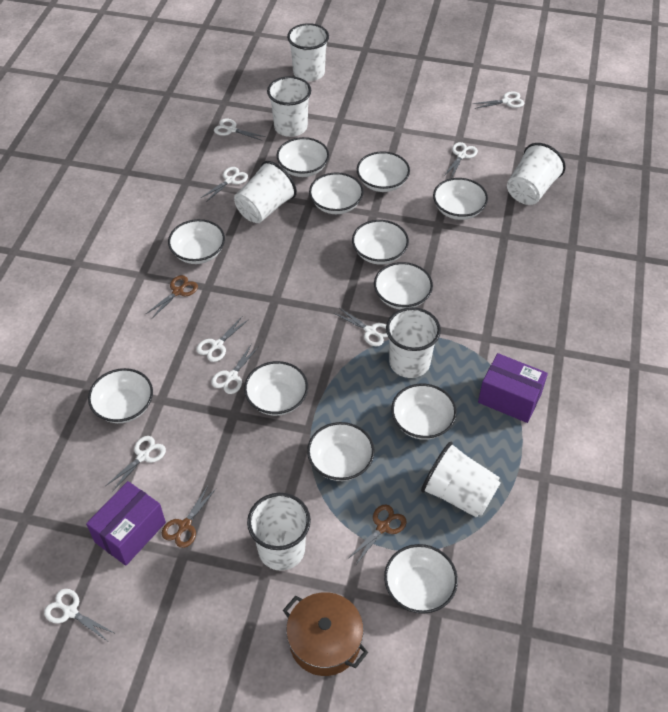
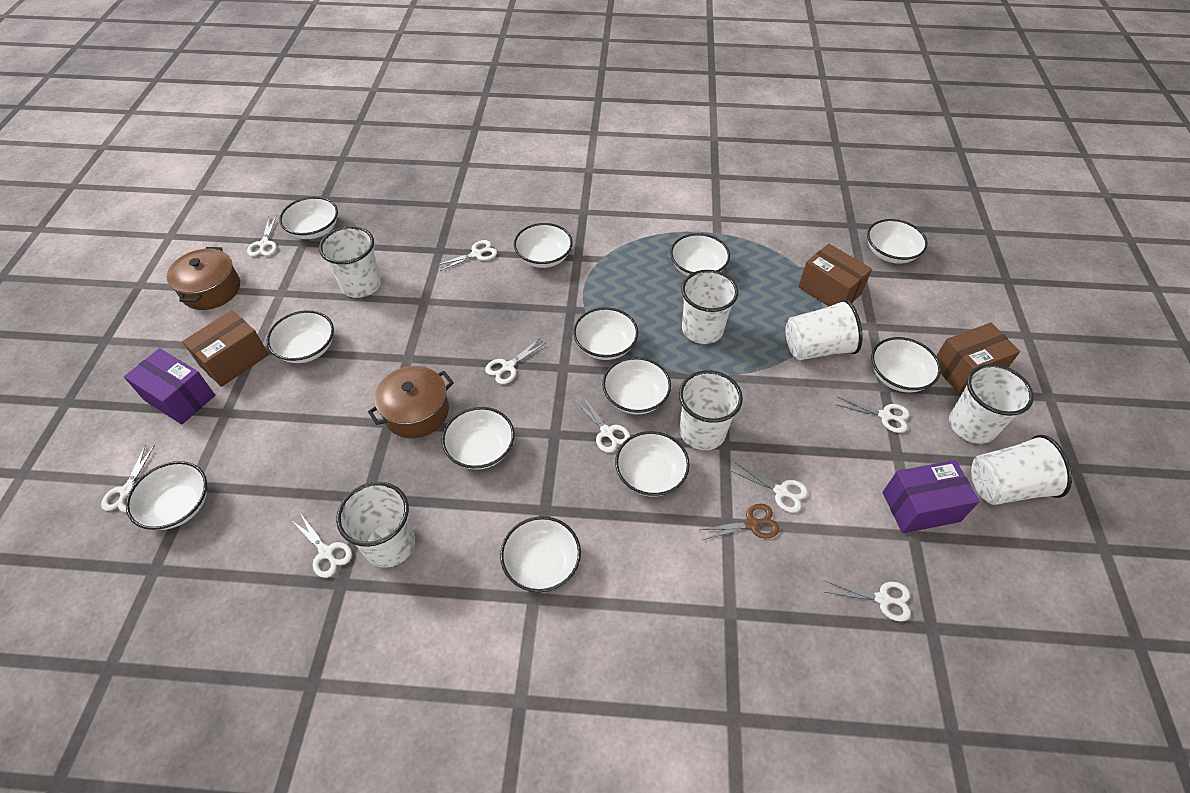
brown box: none = 0 -> [182,310,269,387] [798,244,872,306] [936,323,1020,393] = 3
brown pot: [283,592,368,676] = 1 -> [167,247,240,310] [368,366,454,438] = 2
brown scissors: [146,275,198,318] [162,486,216,548] [349,505,407,564] = 3 -> [700,504,779,540] = 1

